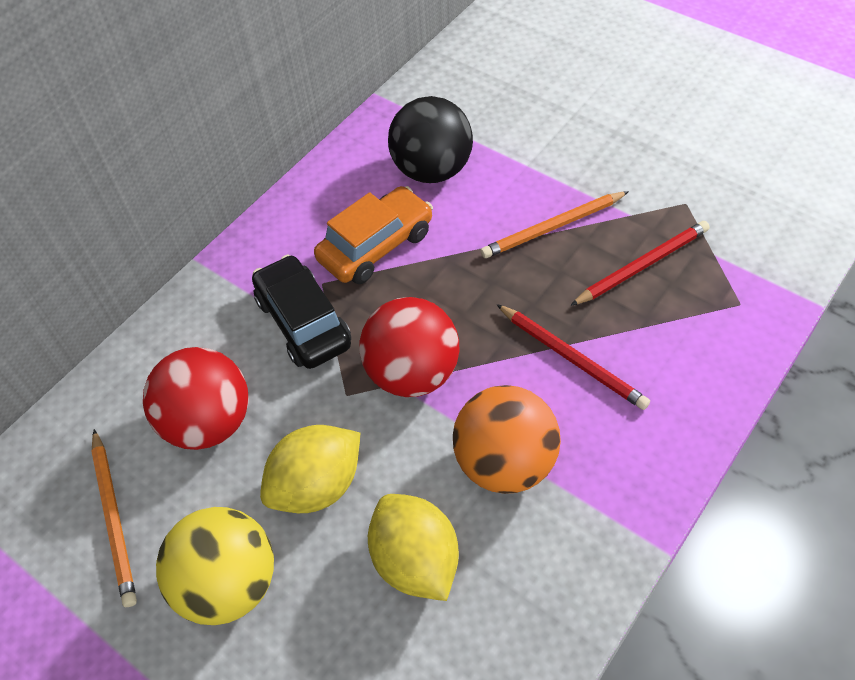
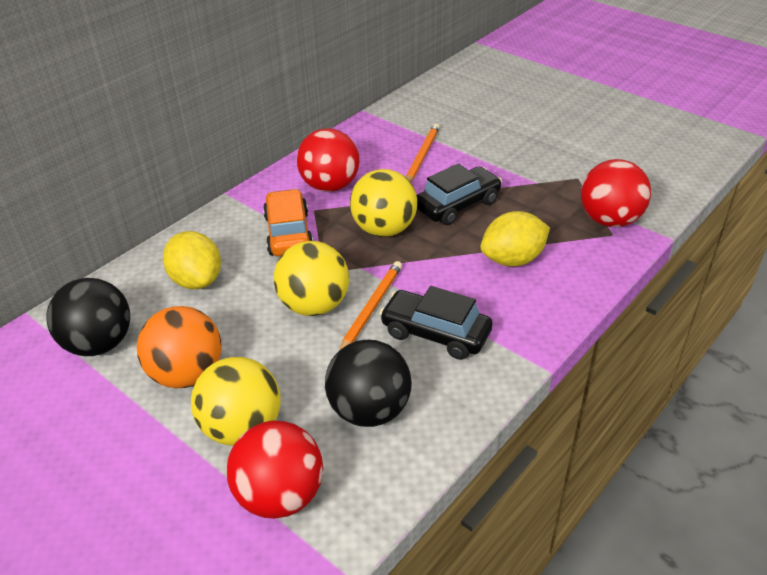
black ball: [388,96,473,183] = 1 -> [47,278,130,356] [325,340,412,427] = 2
black car: [252,254,351,369] = 1 -> [379,286,493,360] [417,164,502,225] = 2
red ball: [143,347,249,450] [360,297,459,397] = 2 -> [226,421,323,519] [297,128,359,192] [581,159,651,227] = 3
red pencil: [496,304,650,410] [570,221,710,306] = 2 -> none = 0
yellow ball: [156,507,274,625] = 1 -> [191,357,281,446] [274,241,349,316] [350,169,417,237] = 3

